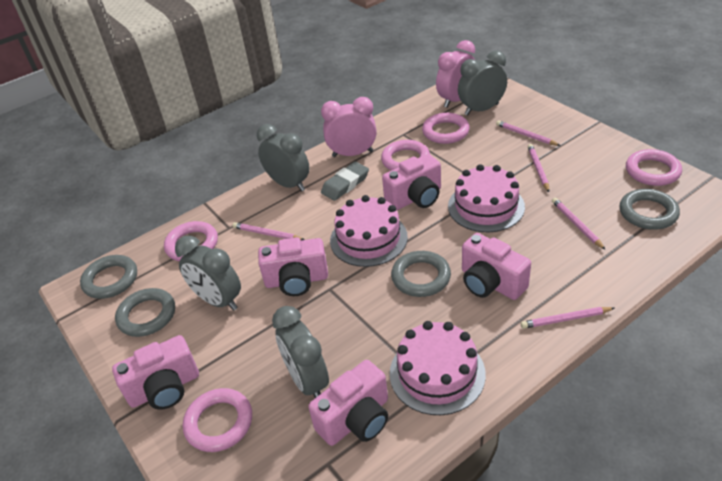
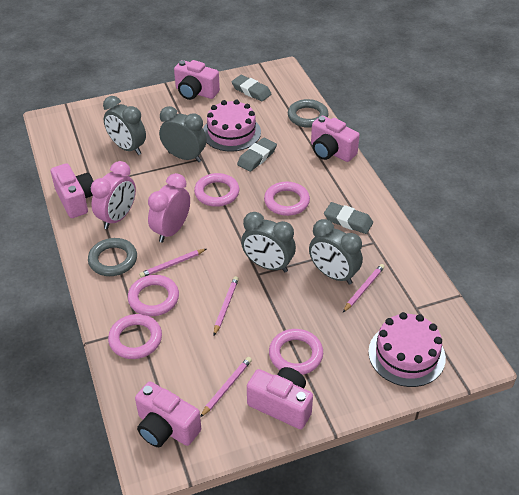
grey eraser: [321,161,369,201] = 1 -> [231,75,271,102] [237,138,277,172] [324,202,373,234] = 3
grey ring: [80,255,137,299] [115,288,175,337] [391,251,451,297] [620,189,680,230] = 4 -> [88,238,137,276] [288,99,329,128] = 2
pink cake: [330,195,408,267] [390,321,486,415] [448,164,525,232] = 3 -> [203,100,261,152] [368,312,446,387] = 2
pink pencil: [232,222,305,240] [496,120,561,146] [521,307,614,329] [528,144,549,192] [552,198,605,250] = 5 -> [139,249,206,278] [200,357,252,417] [214,276,239,335] [343,264,385,312] = 4

